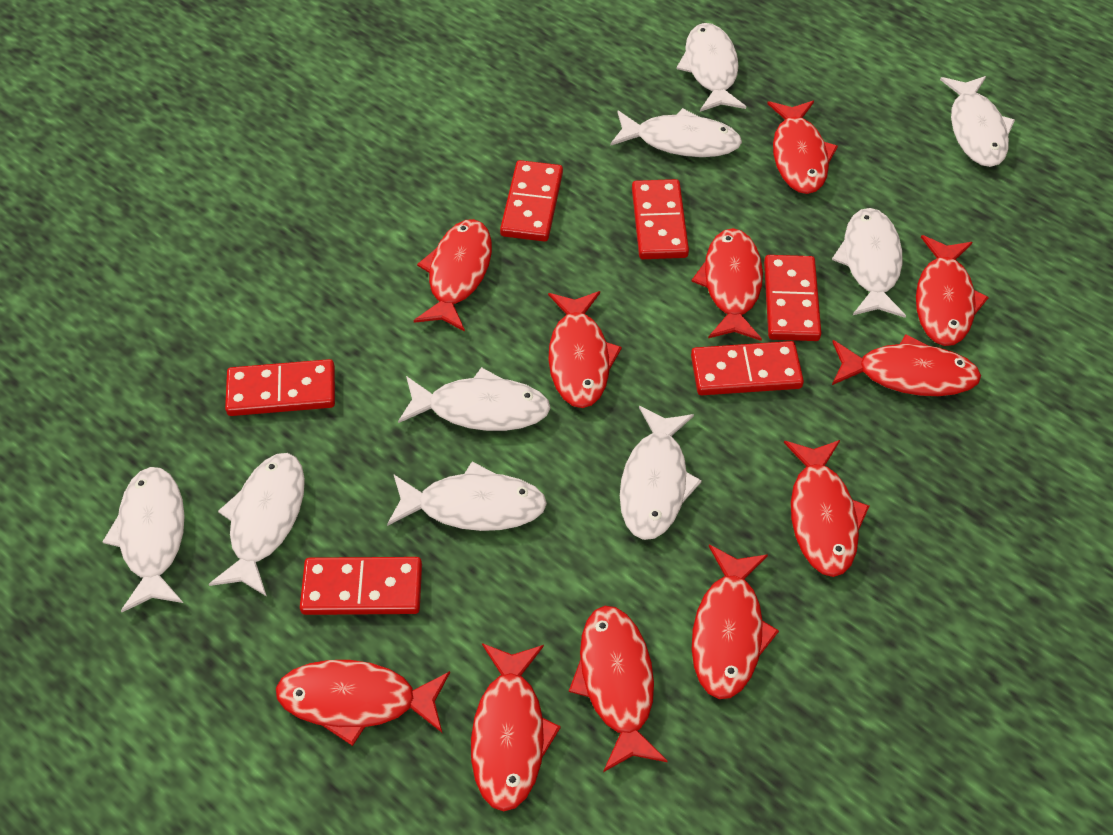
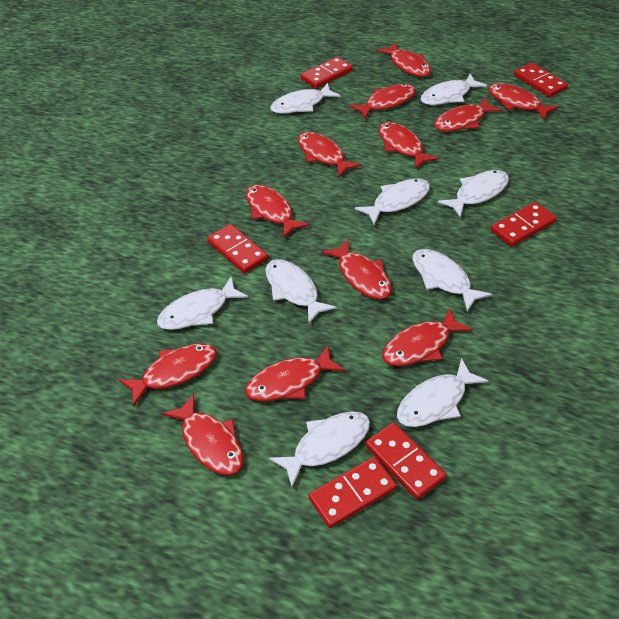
red fish: [276,660,450,746] [414,219,492,332] [471,643,561,811] [548,291,622,408] [569,606,668,772] [691,228,763,341] [692,545,779,699] [767,101,838,194] [784,440,869,577] [832,334,981,396] [916,235,989,346] = 11 -> [119,343,217,406] [162,393,244,475] [245,345,345,401] [246,185,309,238] [298,132,361,177] [322,239,392,299] [349,84,416,119] [376,42,431,77] [379,122,439,169] [382,308,472,366] [434,97,502,132] [488,83,559,120] = 12

